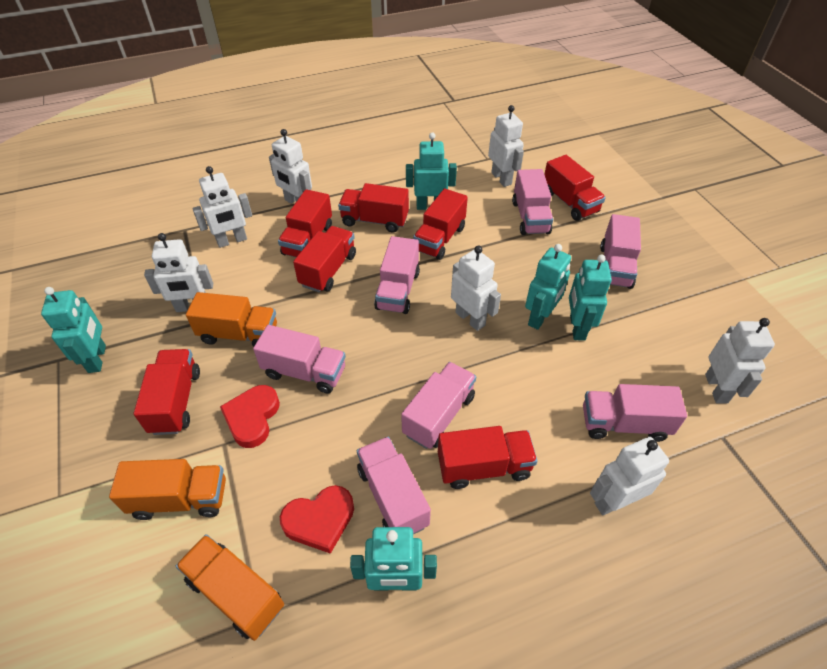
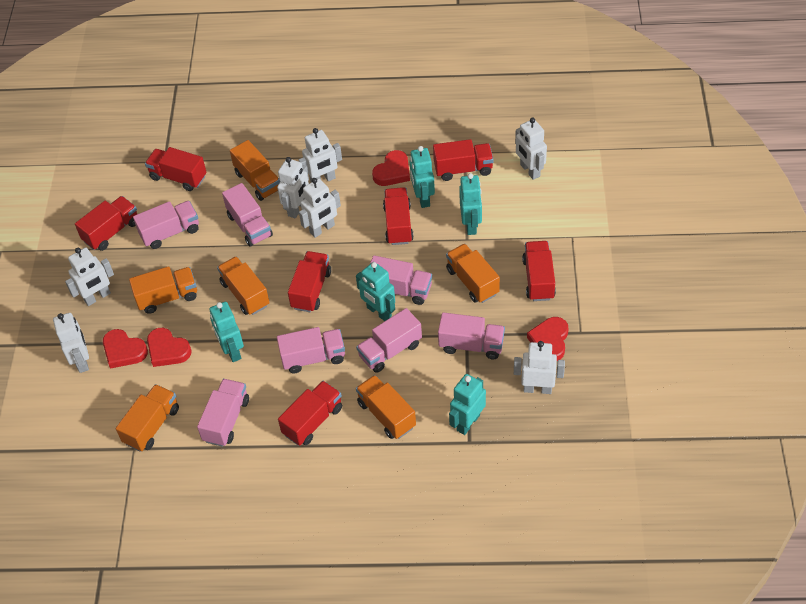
orange truck: [109,459,226,520] [176,534,284,641] [186,292,277,347] = 3 -> [116,384,179,452] [129,266,197,314] [217,256,270,315] [230,140,280,201] [356,375,416,439] [446,244,500,303] = 6
red heart: [220,385,280,448] [280,485,354,554] = 2 -> [103,329,148,369] [147,328,192,367] [372,150,410,186] [527,317,569,361] = 4

